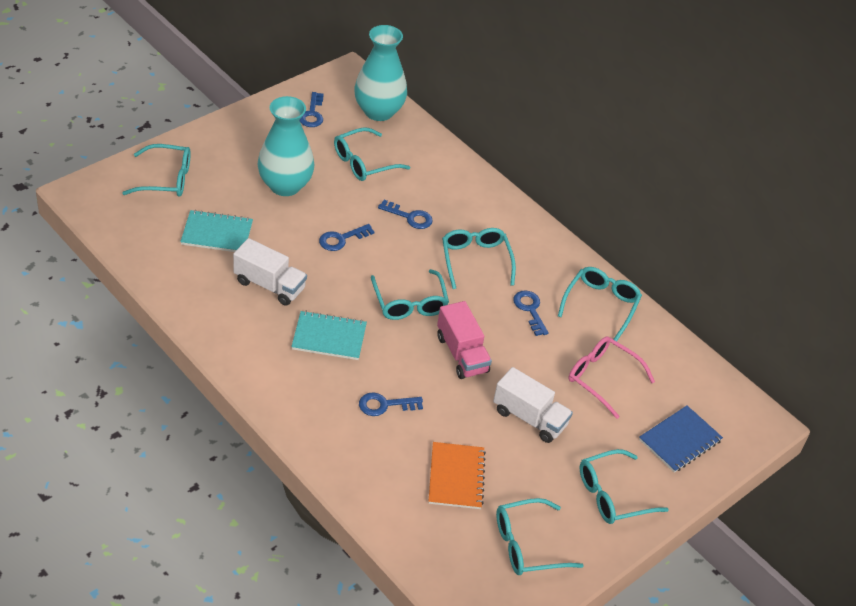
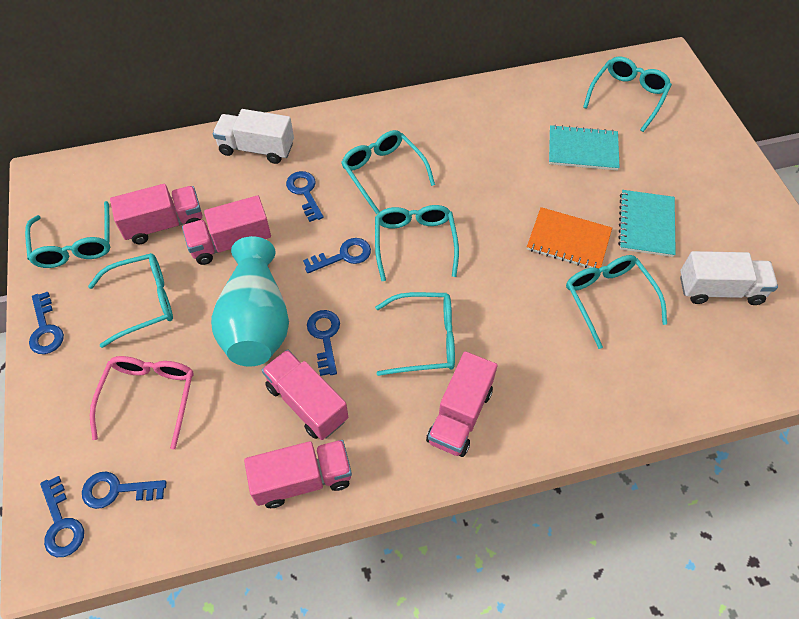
blue key: [299,92,324,127] [319,224,375,251] [359,392,423,416] [378,200,433,229] [513,290,549,336] = 5 -> [29,292,64,354] [40,476,84,557] [82,472,166,509] [286,171,324,222] [303,238,371,273] [307,310,340,376] = 6
blue notebook: [639,405,723,473] = 1 -> none = 0
pink truck: [437,301,492,379] = 1 -> [110,184,202,244] [182,195,271,265] [244,440,352,508] [262,349,348,440] [426,351,497,457] = 5
turquoise vase: [258,96,314,196] [354,25,407,121] = 2 -> [211,236,289,367] = 1

